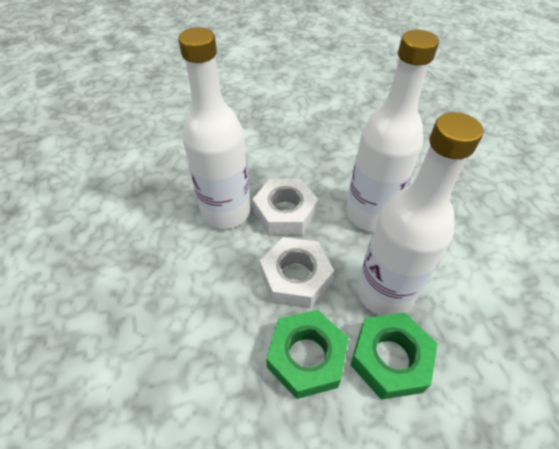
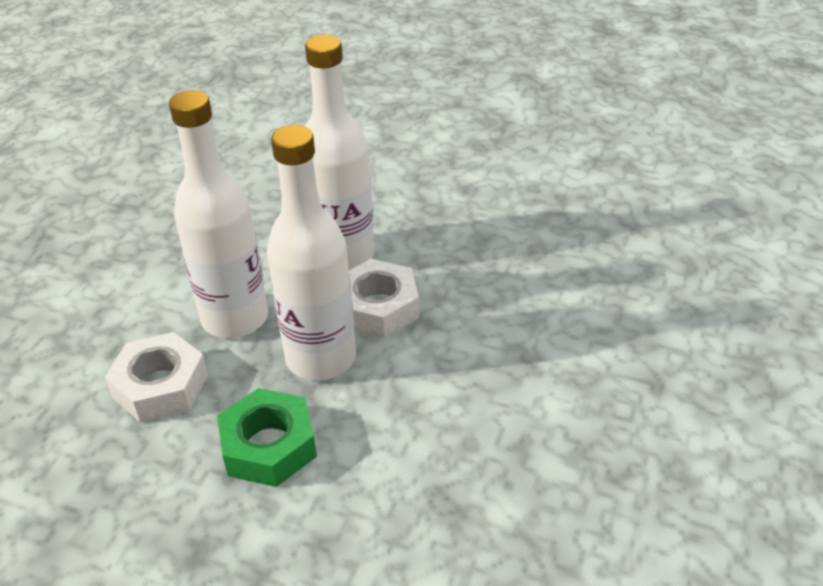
green nut: [266,309,349,399] [351,312,438,400] = 2 -> [217,388,317,487] = 1

